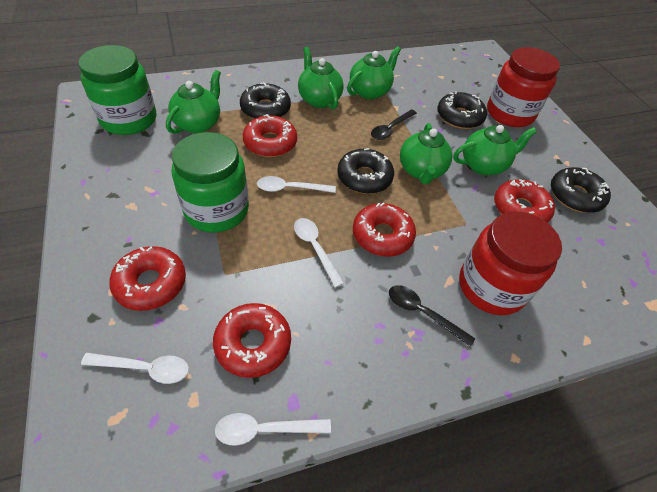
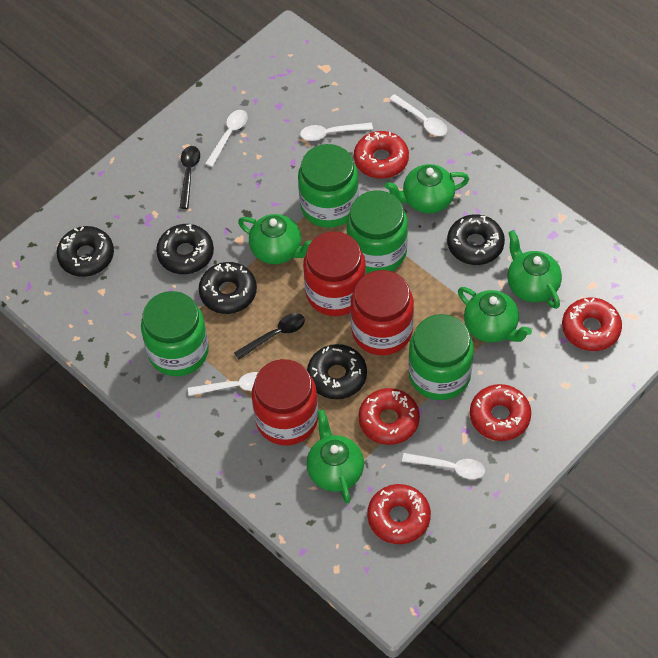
black donut: [240,82,291,119] [337,148,394,194] [437,91,487,129] [551,167,611,213] = 4 -> [56,226,114,277] [156,224,214,274] [199,262,257,314] [307,344,367,399] [447,214,505,265] = 5
green jar: [79,45,156,135] [171,132,249,233] = 2 -> [141,291,209,376] [298,144,359,228] [347,190,408,273] [408,314,474,400] = 4
red jar: [459,211,562,316] [487,47,560,127] = 2 -> [251,359,318,445] [303,231,366,316] [351,270,414,355] = 3
white spoon: [81,353,189,384] [215,413,331,446] [257,176,336,193] [294,218,344,288] = 4 -> [188,372,258,396] [205,110,248,167] [300,123,373,141] [389,94,447,136] [402,453,485,479] = 5

